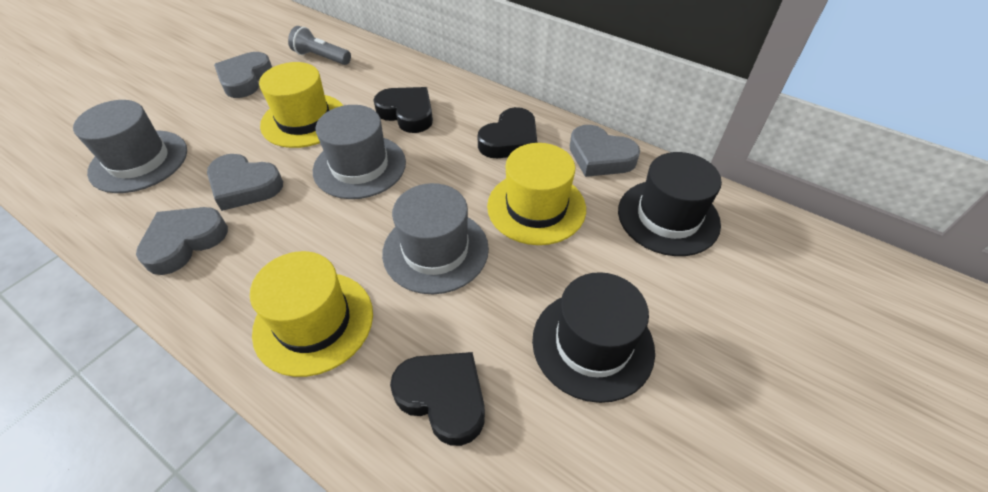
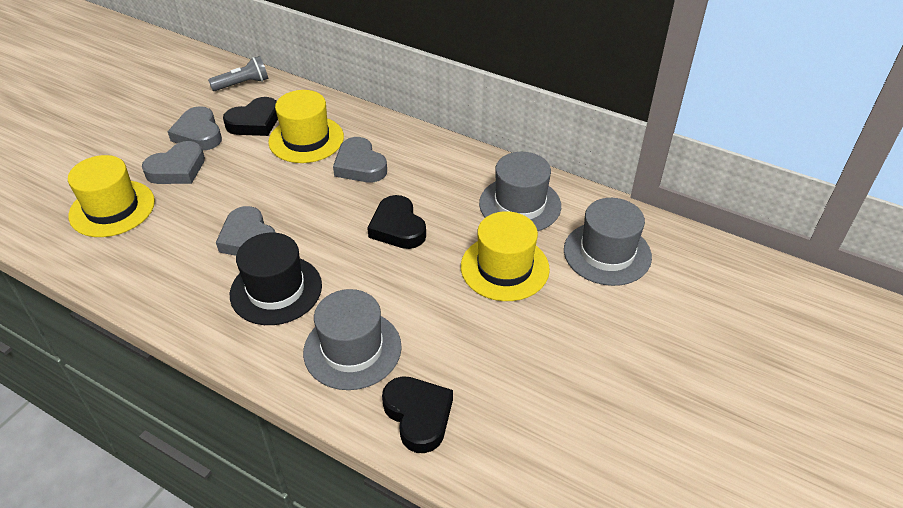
black hat: [532,272,655,403] [618,152,722,256] = 2 -> [230,233,322,325] = 1

